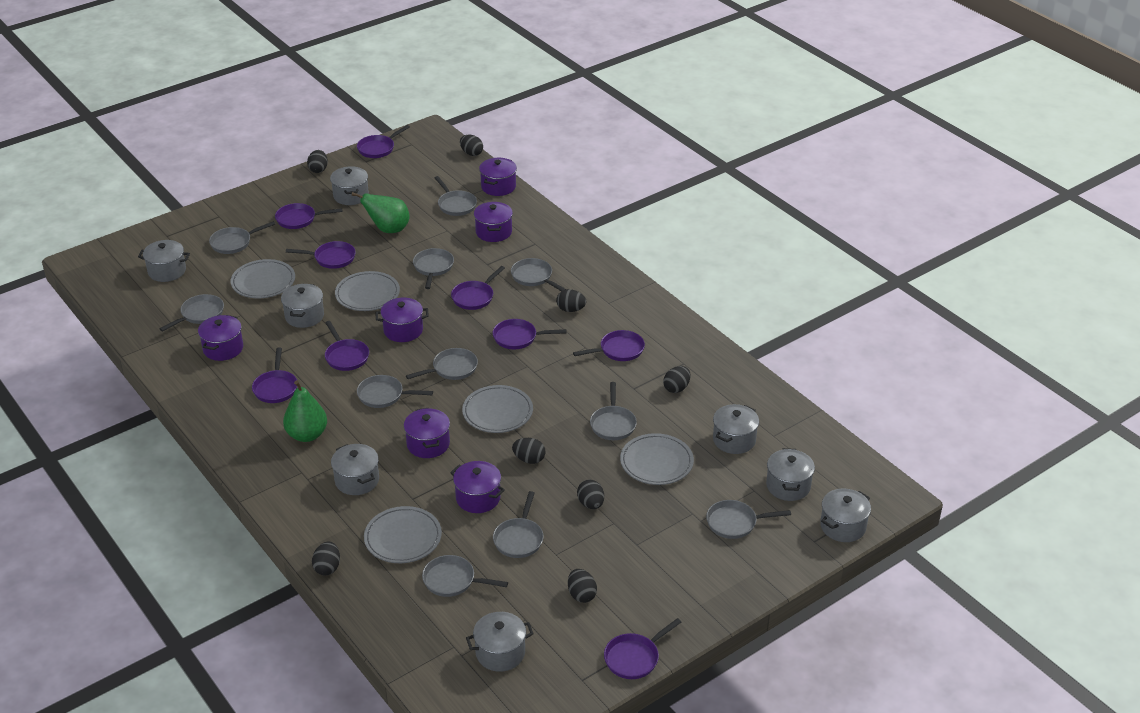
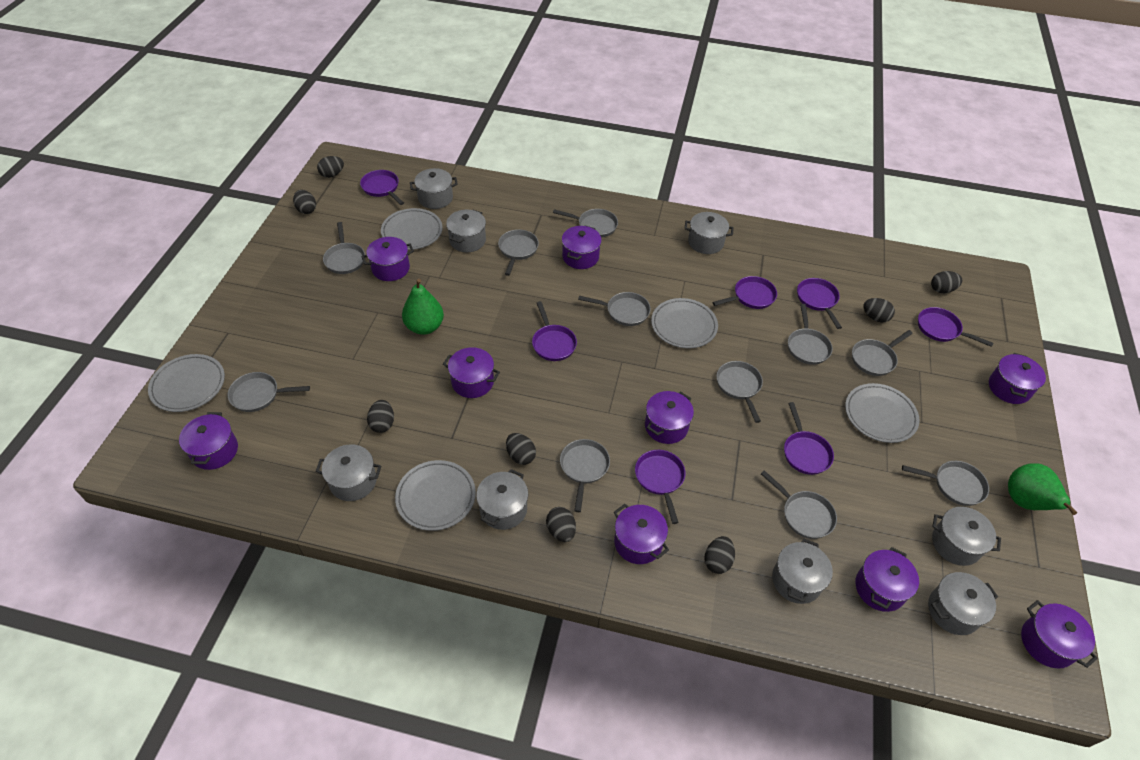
purple pan: [252,347,297,403] [275,203,342,229] [286,241,356,269] [325,321,369,371] [357,125,410,158] [451,266,505,310] [493,319,567,349] [573,330,645,361] [604,618,681,679] = 9 -> [360,170,404,205] [532,301,577,361] [635,450,685,524] [712,276,777,309] [784,402,834,475] [797,278,842,329] [918,307,993,347] = 7
purple pot: [198,315,243,361] [376,298,429,342] [404,408,450,458] [450,461,505,513] [474,202,513,242] [479,158,517,196] = 6 -> [179,412,238,470] [361,237,414,281] [443,347,500,398] [562,225,602,269] [614,504,669,564] [645,391,694,444] [855,547,919,612] [989,353,1046,404] [1021,600,1098,669] = 9

